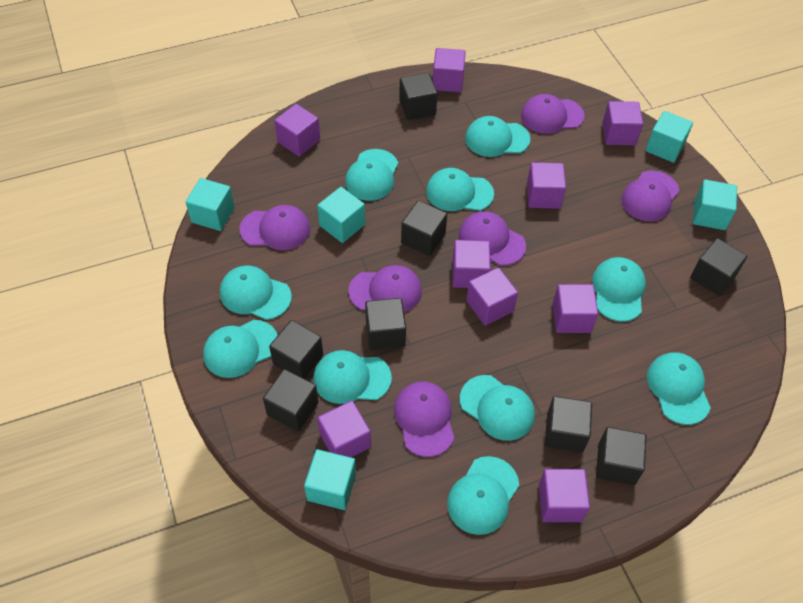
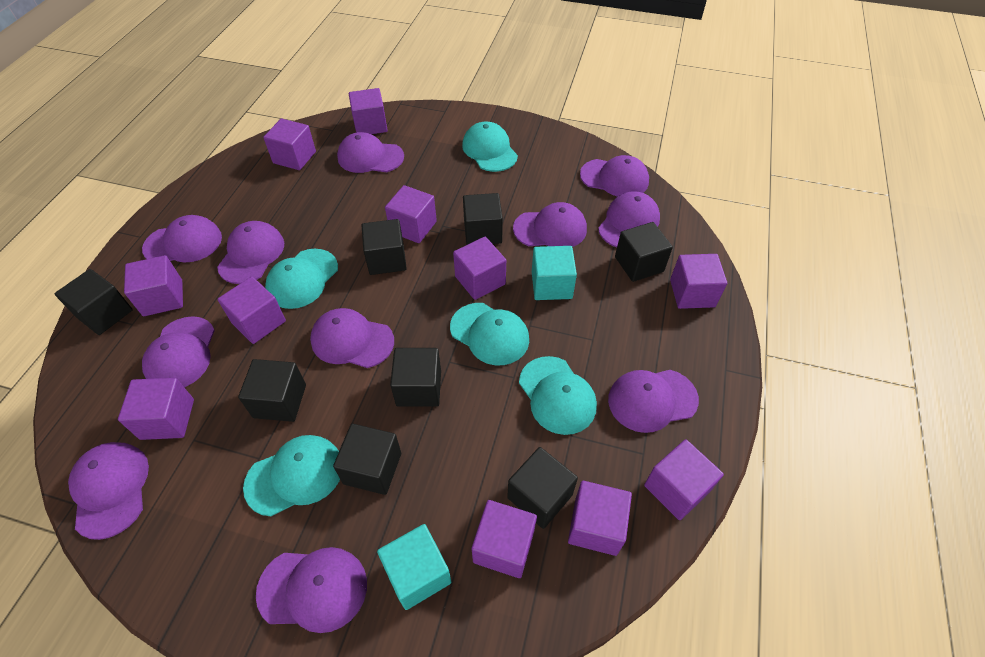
purple cap: [240,205,310,250] [348,265,422,312] [394,382,454,457] [459,211,526,266] [521,94,585,134] [621,171,679,222] = 6 -> [68,442,149,540] [142,215,222,262] [142,316,215,387] [217,221,284,284] [256,547,367,633] [310,308,394,368] [337,132,404,173] [513,202,587,247] [580,155,649,197] [598,191,660,247] [608,370,699,433] = 11
purple cube: [274,104,320,156] [318,401,371,457] [433,48,466,92] [453,240,491,288] [467,267,518,326] [527,162,566,209] [539,469,590,522] [552,284,598,333] [602,101,643,145] = 9 -> [118,378,194,440] [124,255,183,316] [218,277,286,344] [263,118,316,170] [349,88,388,134] [385,185,437,243] [453,237,506,300] [472,500,537,578] [568,481,632,556] [644,439,724,520] [670,254,727,309] = 11
turquoise cap: [203,320,278,378] [220,266,292,320] [313,350,392,404] [345,149,398,201] [426,168,494,211] [447,456,519,535] [460,375,535,441] [465,116,530,157] [592,257,646,322] [647,352,711,425] = 10 -> [243,435,340,516] [265,249,338,309] [450,303,529,365] [462,122,518,172] [519,356,597,435] = 5
turquoise cube: [186,178,235,231] [304,449,356,510] [317,187,365,243] [645,111,693,163] [693,179,737,230] = 5 -> [377,524,452,610] [532,246,577,300] = 2

